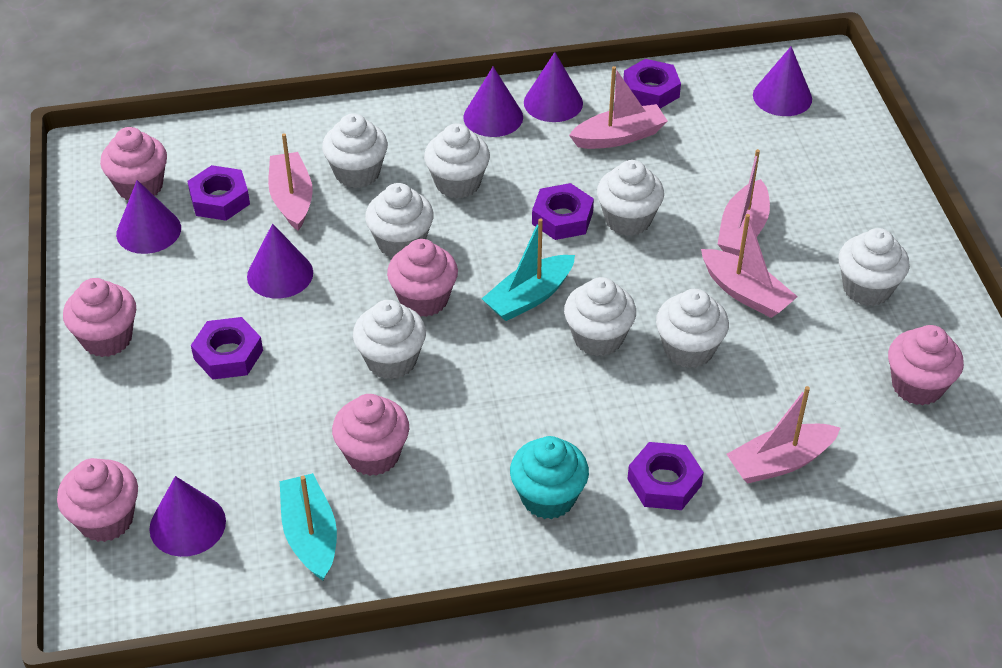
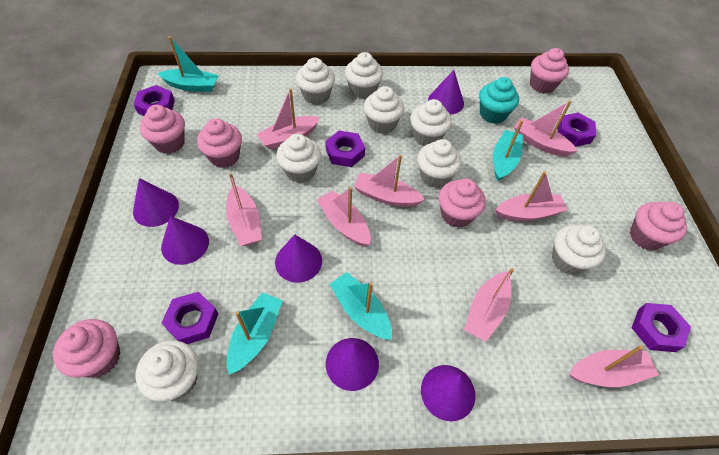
pink boat: [268,133,313,231] [569,66,668,149] [701,214,798,318] [718,149,770,256] [727,386,840,483] = 5 -> [226,173,262,246] [257,88,320,150] [317,187,371,247] [353,154,425,207] [464,268,514,342] [496,171,568,221] [514,101,577,157] [569,345,659,387] = 8
turquoise boat: [280,473,337,581] [482,218,575,321] = 2 -> [157,36,219,92] [226,292,283,375] [329,272,392,340] [493,120,523,181] = 4

